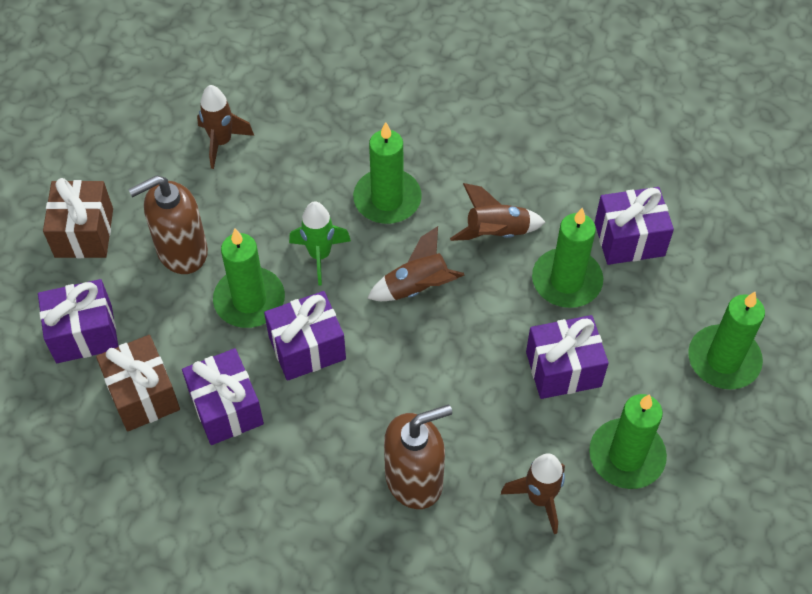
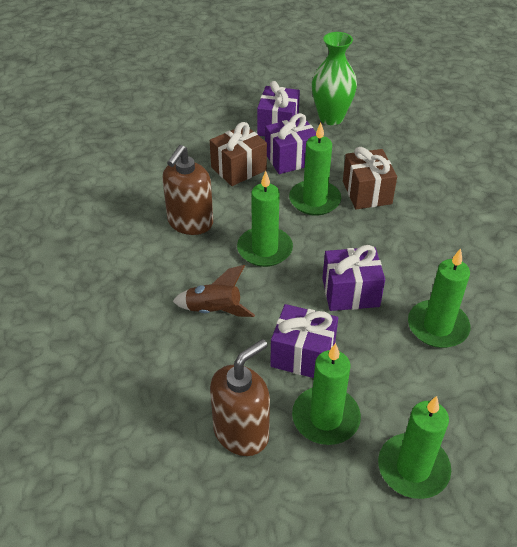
brown rocket: [197,85,254,169] [367,226,464,301] [450,183,545,241] [501,454,565,534] = 4 -> [173,265,255,317] = 1
green rocket: [289,201,351,286] = 1 -> none = 0
green vase: none = 0 -> [312,32,357,125] = 1
purple gift: [38,279,119,363] [182,348,264,445] [264,291,346,381] [526,315,609,399] [595,187,674,265] = 5 -> [257,81,300,136] [265,113,316,174] [270,304,338,378] [322,245,385,311] = 4

